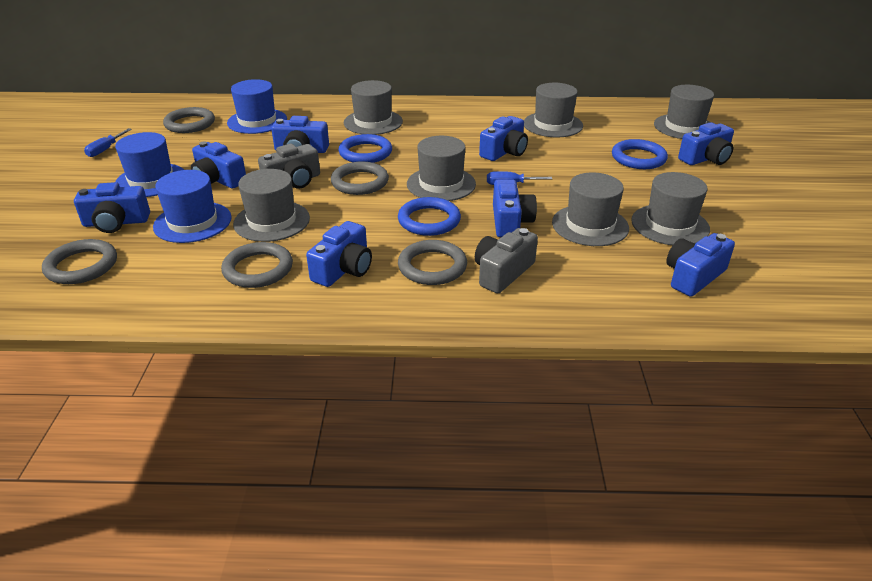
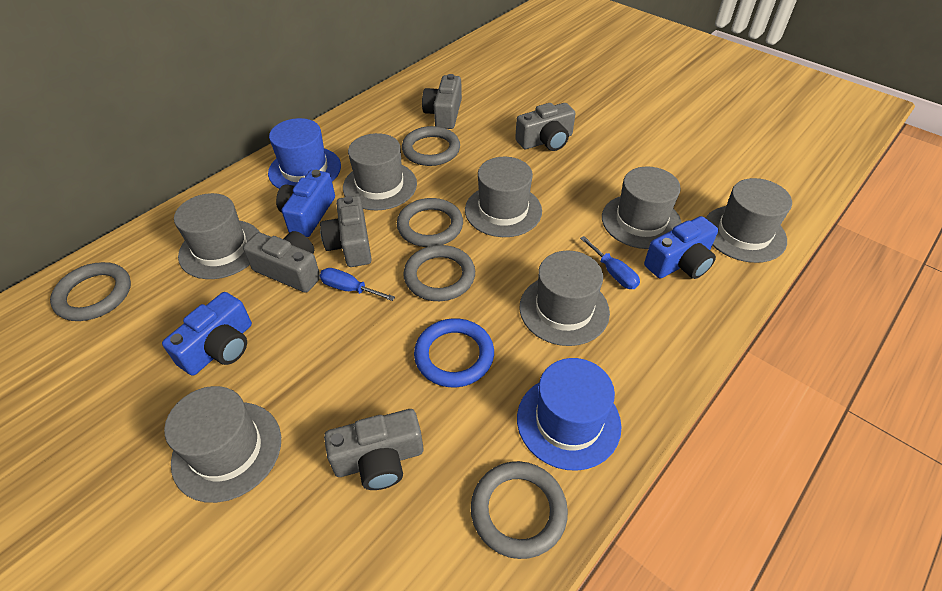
blue camera: [74,182,150,233] [191,141,246,189] [271,116,329,153] [306,221,372,287] [479,116,528,161] [493,179,537,237] [666,233,735,297] [678,122,734,165] = 8 -> [162,292,252,376] [276,170,335,237] [644,216,718,279] = 3
blue hat: [115,132,184,197] [153,170,232,243] [227,79,287,134] = 3 -> [268,118,341,189] [517,358,621,471] = 2
blue ring: [338,134,392,163] [398,197,461,236] [612,139,668,169] = 3 -> [414,318,494,387] = 1
grey camera: [258,144,320,189] [475,228,538,293] = 2 -> [243,231,320,293] [320,196,372,267] [324,409,423,490] [422,74,462,129] [515,103,576,151] = 5

